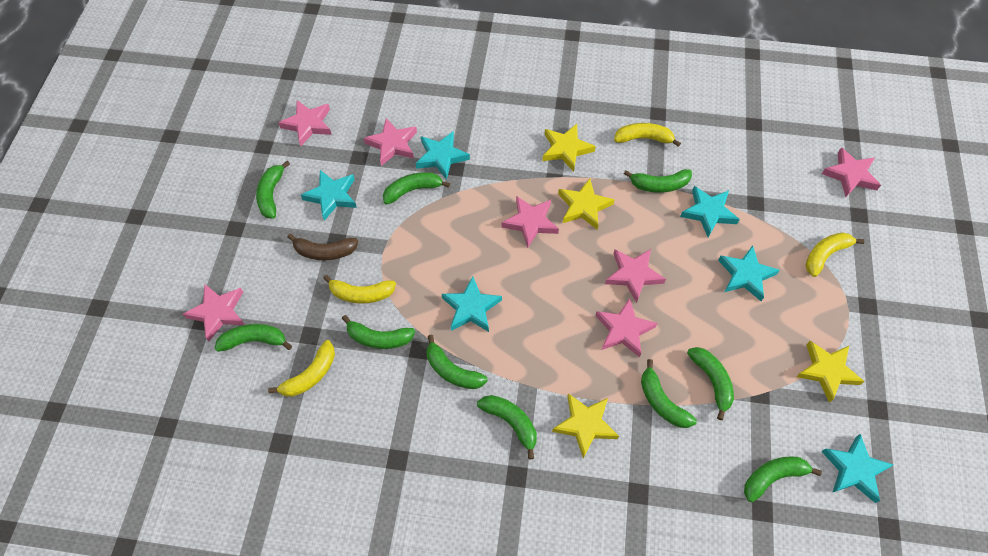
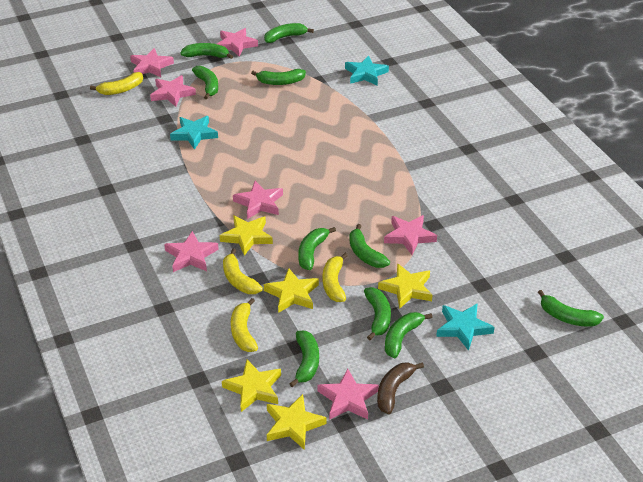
turquoise star: [301,170,357,221] [415,131,470,180] [442,276,502,332] [680,186,740,237] [718,245,780,301] [821,434,893,503] = 6 -> [170,116,218,150] [345,56,389,86] [436,303,495,351] = 3
yellow star: [542,124,596,172] [552,393,619,459] [558,178,615,230] [796,341,865,403] = 4 -> [220,215,273,256] [222,360,281,412] [264,268,319,313] [267,394,327,450] [378,263,432,309] = 5

